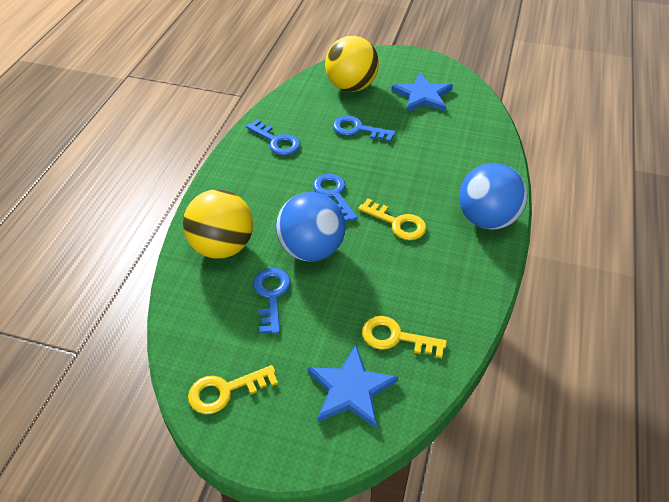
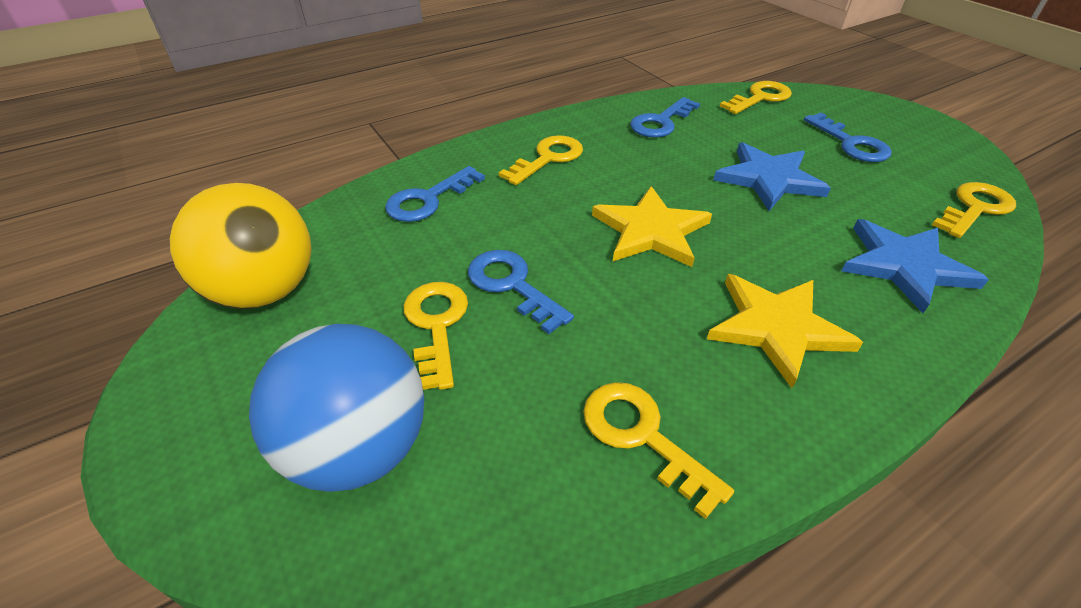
blue ball: [276,192,346,261] [459,163,527,230] = 2 -> [249,324,424,492] = 1
yellow ball: [183,189,253,259] [325,36,379,92] = 2 -> [169,183,312,309] = 1
yellow key: [188,365,278,414] [358,199,427,240] [362,316,447,358] = 3 -> [403,282,468,390] [499,135,583,185] [583,382,734,519] [720,81,792,114] [932,182,1016,238] = 5
yellow star: none = 0 -> [592,186,712,267] [707,274,863,388] = 2

